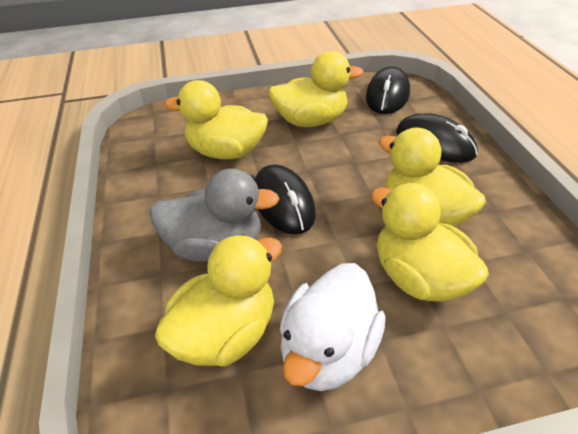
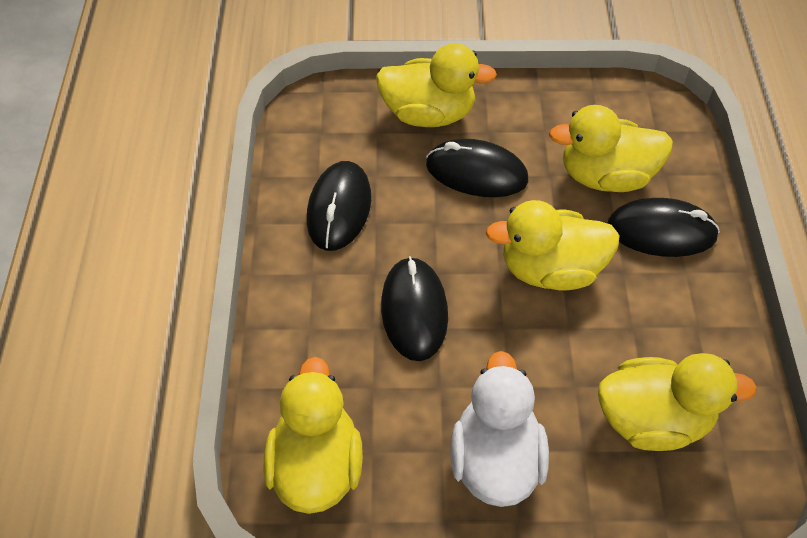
black mouse: [255,165,316,235] [366,67,410,114] [396,113,478,163] = 3 -> [307,161,371,251] [381,256,448,361] [426,139,528,197] [607,198,720,257] = 4
grey duck: [150,168,279,262] = 1 -> none = 0

